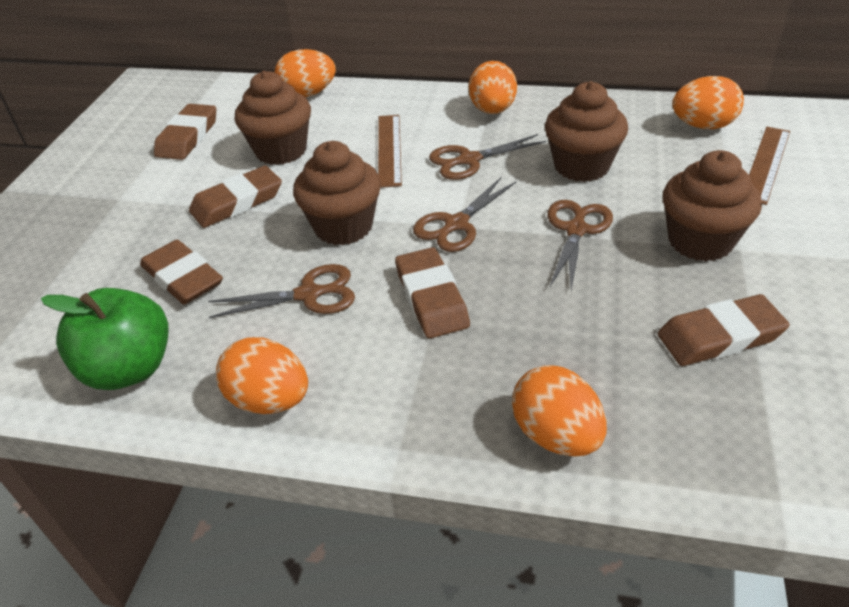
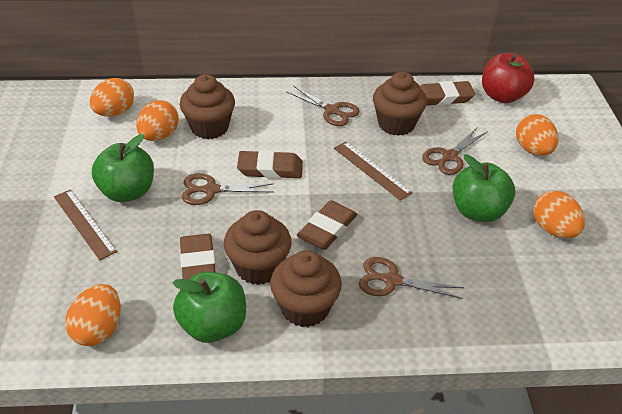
brown eraser: [140,240,223,305] [154,104,216,160] [189,166,282,228] [395,247,470,338] [658,294,790,366] = 5 -> [180,234,215,280] [237,150,303,179] [297,200,357,250] [420,81,475,106] = 4
green apple: [41,288,169,390] = 1 -> [92,134,154,202] [173,271,246,343] [452,154,515,222] = 3
red apple: none = 0 -> [482,53,535,103] = 1

